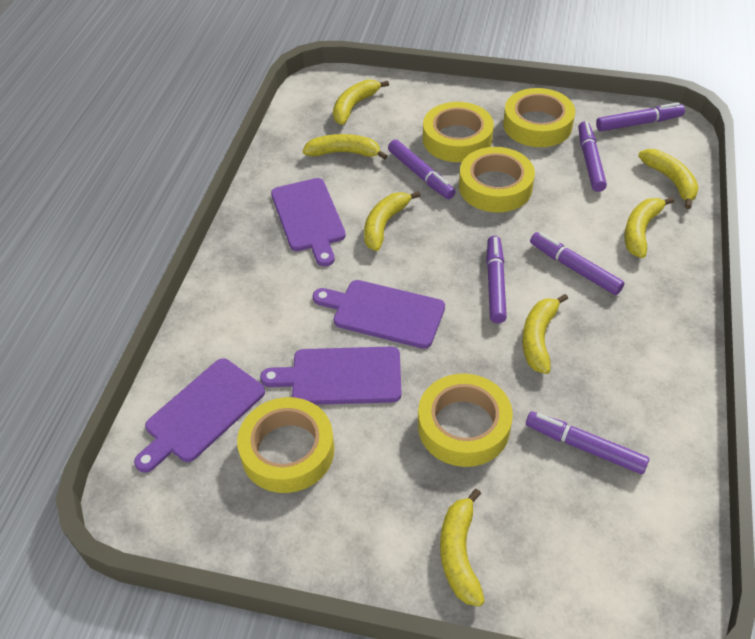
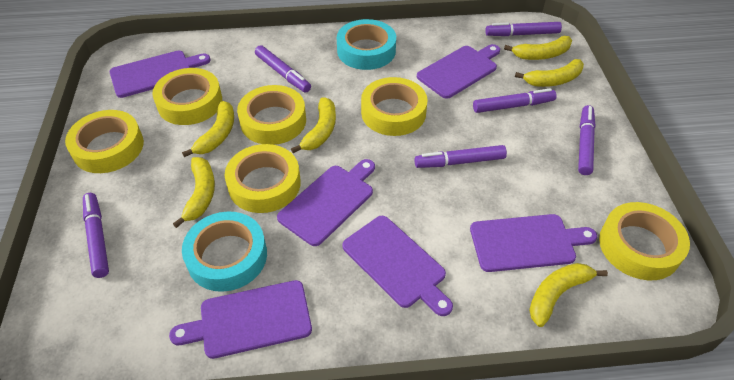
purple cutting board: [134,358,265,473] [260,346,402,405] [271,178,346,267] [313,280,445,349] = 4 -> [110,51,211,98] [169,280,312,359] [277,159,375,246] [342,216,453,316] [417,44,500,99] [470,214,597,272] = 6
turquoise tape: none = 0 -> [182,212,267,292] [337,19,396,70] = 2
yellow banana: [303,134,388,160] [333,80,389,125] [364,191,421,251] [440,489,485,606] [522,294,568,374] [624,197,674,258] [638,149,699,209] = 7 -> [173,157,215,228] [182,101,234,157] [291,97,336,153] [504,36,572,60] [515,59,584,87] [529,263,608,327] = 6
yellow tape: [237,397,334,493] [418,374,513,467] [423,102,494,162] [459,147,535,213] [503,88,575,147] = 5 -> [65,110,144,173] [153,68,222,125] [225,144,301,213] [237,85,306,145] [361,77,428,136] [599,202,690,280] = 6

